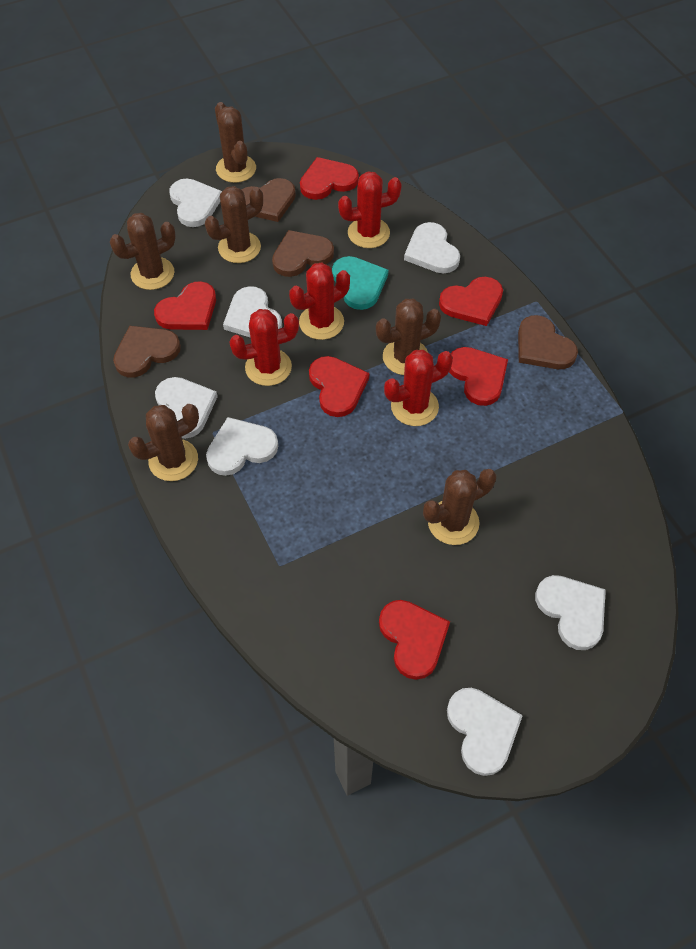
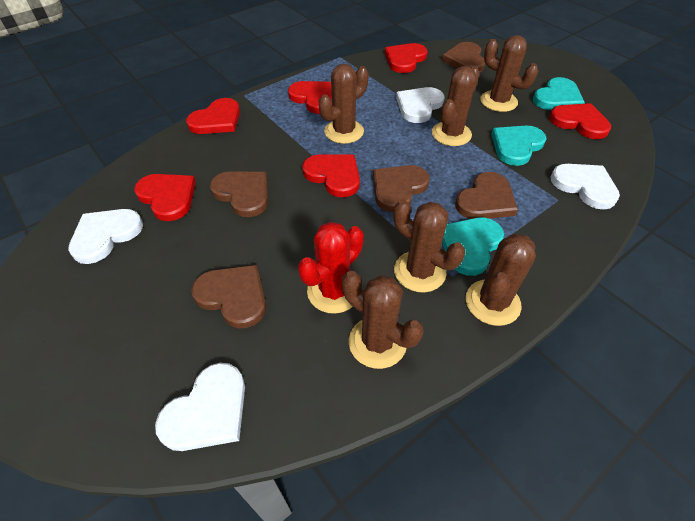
brown heart: [113,326,181,378] [241,178,296,222] [272,230,334,277] [518,315,578,369] = 4 -> [191,265,266,328] [210,171,268,217] [373,165,430,212] [442,42,485,72] [455,172,518,219] = 5
red cactus: [229,309,299,386] [289,262,350,340] [338,171,402,248] [384,350,453,426] = 4 -> [298,222,364,314] = 1
turquoise heart: [332,256,388,310] = 1 -> [442,218,504,276] [491,125,547,166] [533,77,585,110] = 3
white heart: [155,377,218,439] [169,179,222,227] [206,417,278,476] [223,286,282,337] [404,222,460,273] [447,688,523,776] [535,575,606,650] = 7 -> [68,209,143,264] [155,363,245,451] [396,87,445,123] [550,164,620,210] = 4

